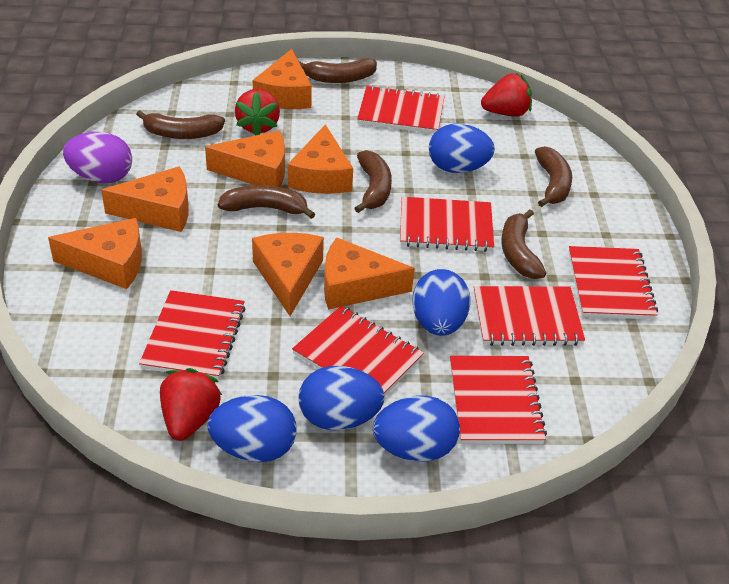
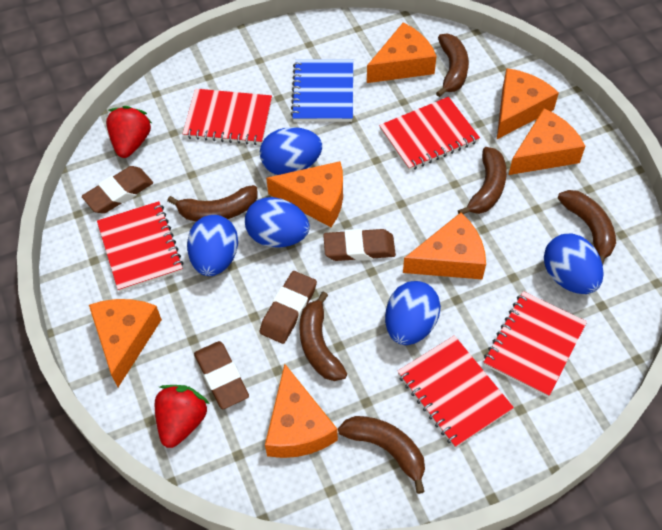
blue notebook: none = 0 -> [291,59,353,122] = 1
brown eraser: none = 0 -> [82,166,153,214] [194,341,249,409] [260,271,317,344] [323,229,396,261] = 4
purple egg: [63,132,132,183] = 1 -> none = 0
red notebook: [139,290,246,380] [292,306,424,396] [357,85,445,133] [400,197,494,252] [450,355,547,444] [474,286,585,346] [569,246,658,319] = 7 -> [97,201,183,292] [183,89,272,145] [379,97,480,171] [397,335,514,448] [483,291,587,397] = 5
red strawberry: [160,368,222,441] [235,89,280,136] [481,73,532,117] = 3 -> [106,106,152,158] [154,385,210,448] = 2

